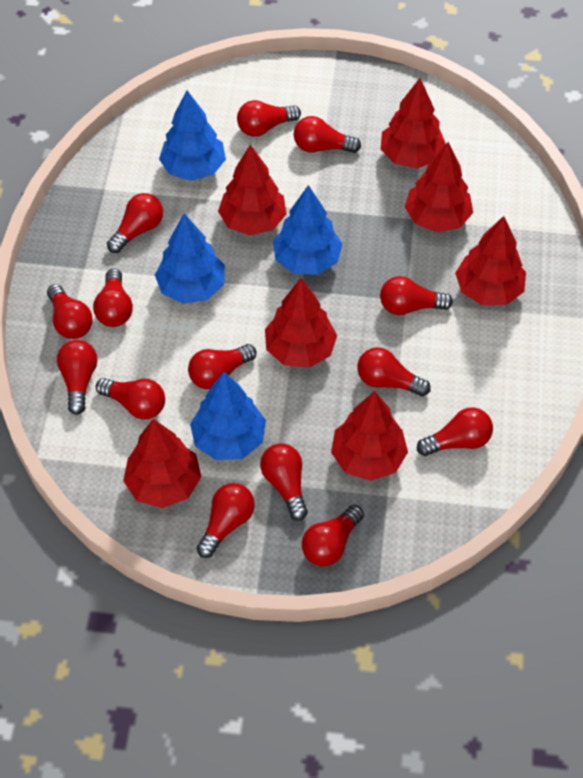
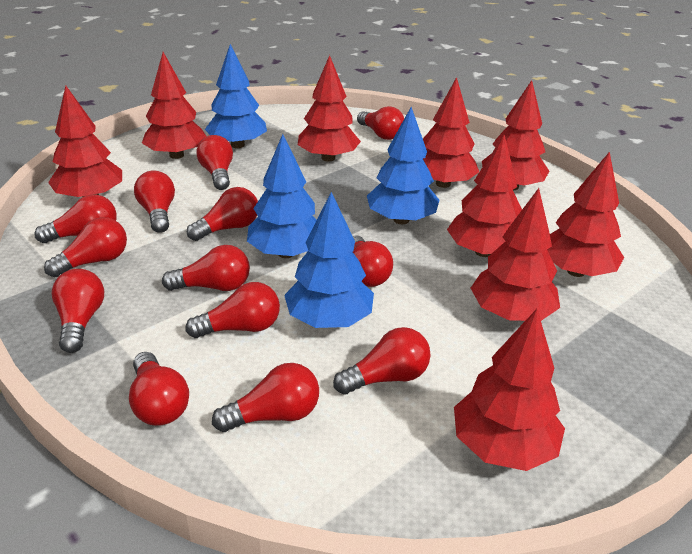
red light bulb: [47,284,93,339] [57,340,97,415] [93,268,133,327] [96,378,165,420] [107,193,163,253] [188,344,257,389] [197,483,255,558] [237,100,301,137] [260,444,308,521] [294,116,361,153] [302,505,364,566] [357,347,431,396] [380,276,453,315] [417,407,493,456] = 14 -> [35,194,117,243] [44,217,127,277] [52,269,104,353] [129,352,189,426] [134,170,175,233] [162,245,250,291] [185,282,280,338] [187,187,258,241] [196,135,233,190] [212,363,319,432] [333,327,431,395] [353,235,393,287] [357,106,404,140] = 13
red tree: [123,419,201,508] [218,145,287,235] [265,278,337,368] [331,391,408,481] [381,78,446,168] [405,142,473,232] [455,216,526,305] = 7 -> [48,86,122,197] [142,52,207,159] [298,55,361,162] [423,77,479,188] [447,135,522,257] [454,309,565,471] [471,188,560,321] [482,80,549,190] [547,151,624,277] = 9

